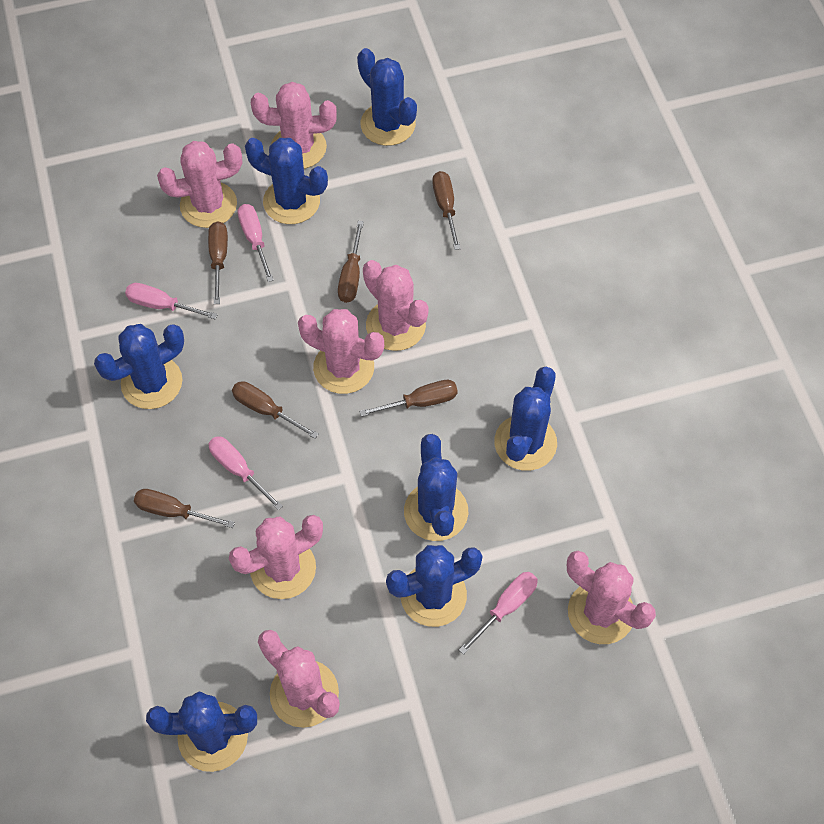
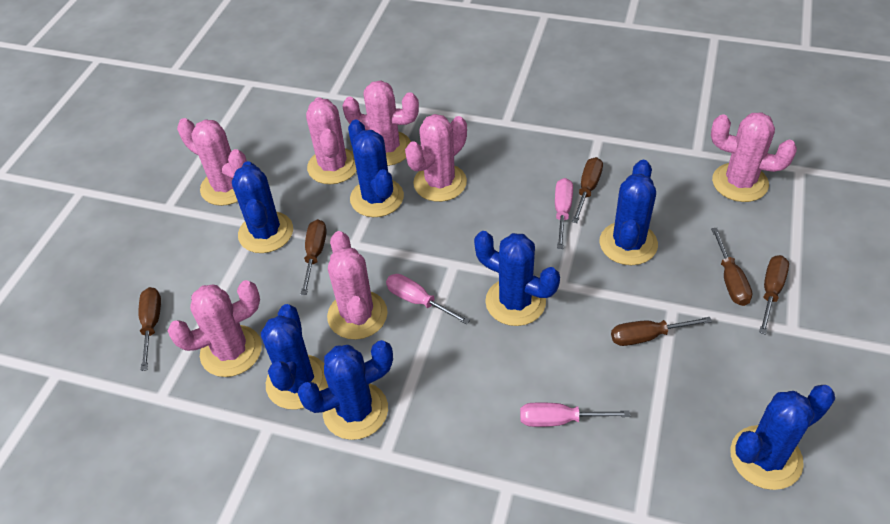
pink screwdriver: [125,283,218,319] [208,436,283,511] [238,204,274,282] [459,572,538,655] = 4 -> [386,274,470,325] [520,402,630,427] [555,178,573,249] = 3

